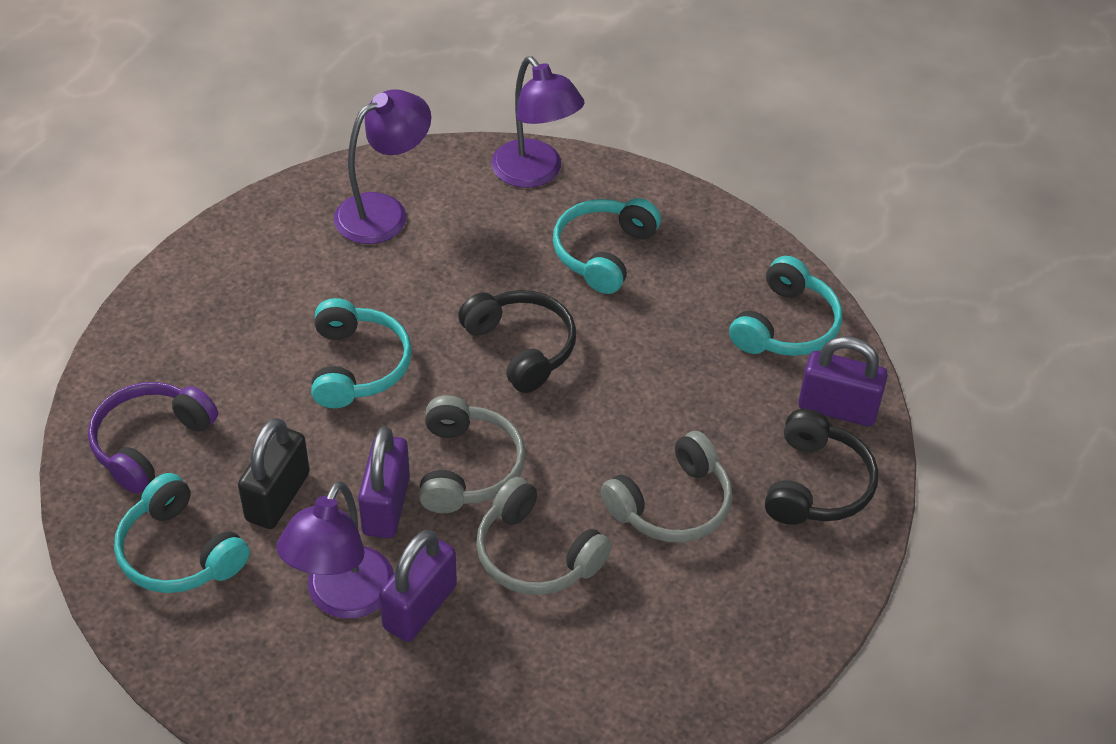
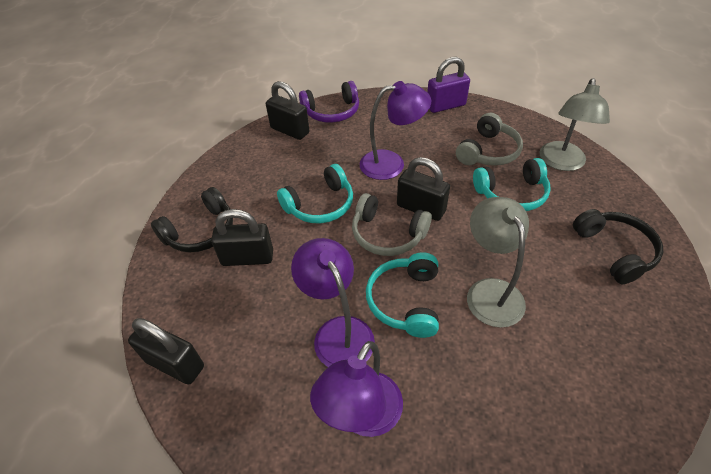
black padlock: [238,418,310,529] = 1 -> [128,318,204,385] [211,209,273,266] [266,81,309,140] [397,157,450,221] = 4
grey headphones: [419,395,526,513] [476,477,612,595] [601,431,733,543] = 3 -> [352,193,432,256] [456,113,523,166] = 2
grey lamp: none = 0 -> [467,197,529,328] [539,78,610,171] = 2
purple padlock: [358,426,410,538] [379,530,457,642] [798,336,888,426] = 3 -> [427,57,470,113] = 1
turquoise headphones: [114,473,250,593] [311,298,412,408] [553,198,661,294] [729,256,842,356] = 4 -> [277,164,353,223] [366,252,439,338] [473,158,551,211] = 3

